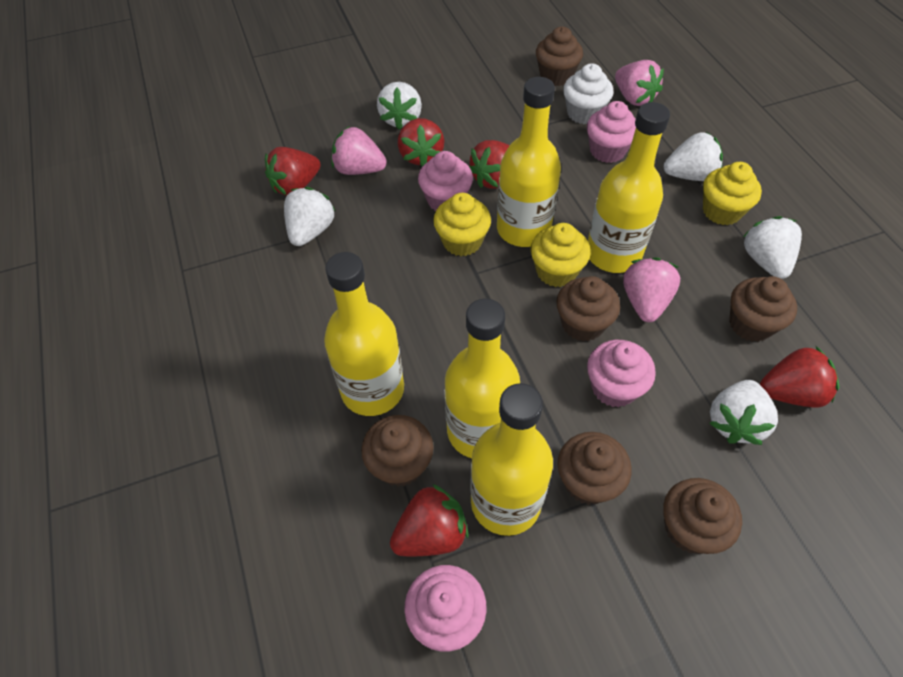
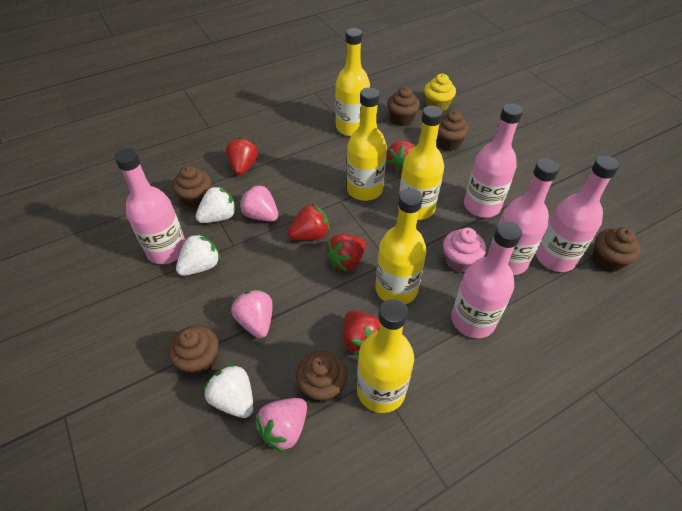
pink bottle: none = 0 -> [114,148,186,264] [451,221,522,338] [464,103,523,218] [488,158,560,275] [536,156,619,272] = 5
pink cupcake: [404,565,487,652] [418,151,473,211] [587,101,636,163] [587,340,656,407] = 4 -> [443,228,486,273] = 1
white cupcake: [563,63,614,124] = 1 -> none = 0
white strawberry: [284,187,336,246] [377,82,422,130] [664,132,723,181] [709,380,778,445] [743,216,802,279] = 5 -> [176,233,221,276] [196,186,237,223] [204,364,253,418] = 3
yellow cupcake: [433,193,491,256] [531,223,591,287] [703,162,762,225] = 3 -> [424,74,456,111] = 1

